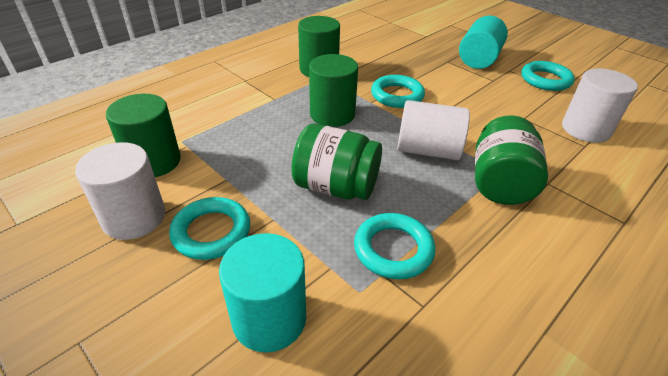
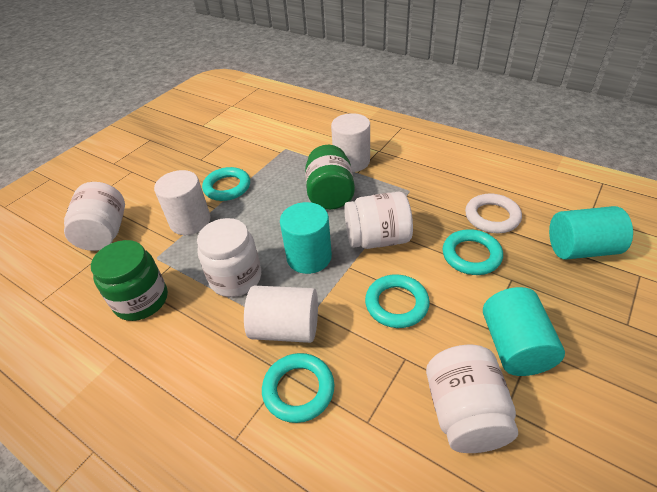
green cylinder: [106,94,181,177] [298,16,340,77] [309,54,358,127] = 3 -> none = 0
turquoise cylinder: [219,233,306,353] [459,16,508,69] = 2 -> [280,202,332,274] [483,287,565,376] [549,206,633,260] = 3
white jar: none = 0 -> [64,182,125,251] [197,218,261,297] [344,192,413,249] [426,345,518,453] = 4
white ring: none = 0 -> [465,193,522,233] = 1

